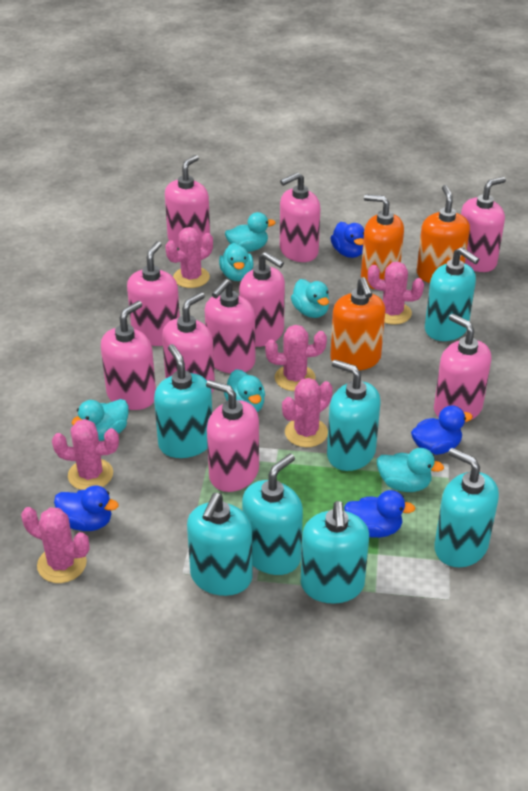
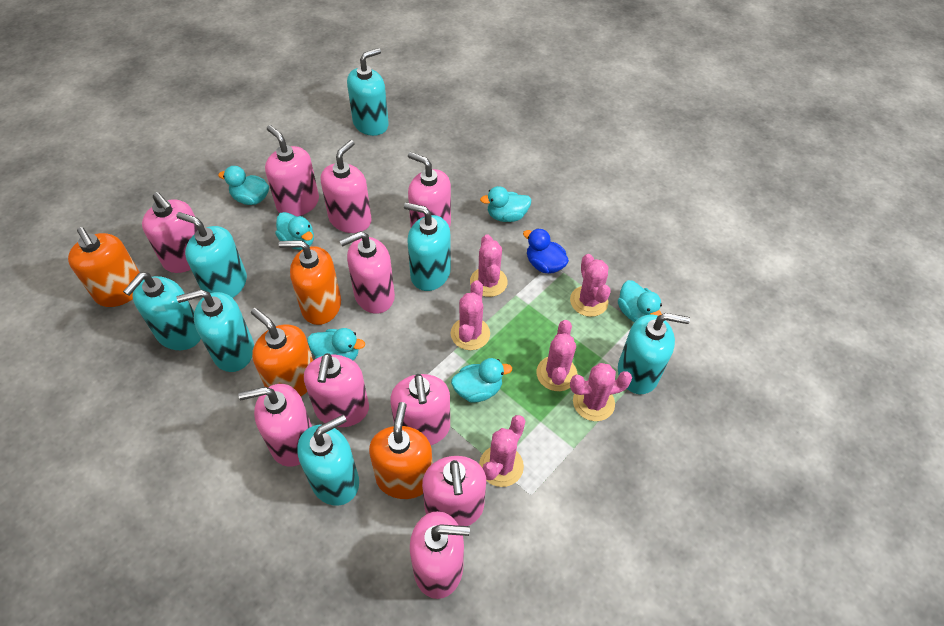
blue duck: [54,485,119,531] [331,222,364,258] [344,490,416,538] [411,405,473,455] = 4 -> [523,228,569,274] = 1
orange soap dispenser: [330,277,385,370] [361,194,404,289] [417,185,470,283] = 3 -> [68,227,140,307] [251,308,313,396] [279,240,341,325] [369,402,433,499] = 4

